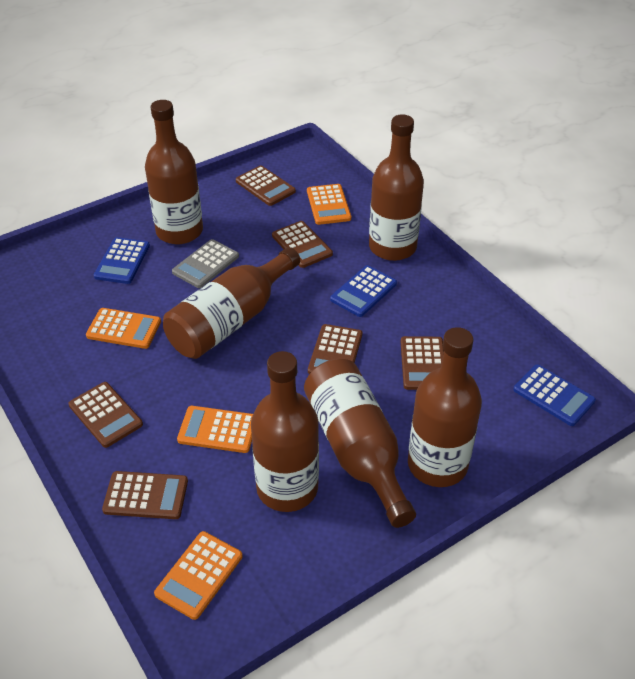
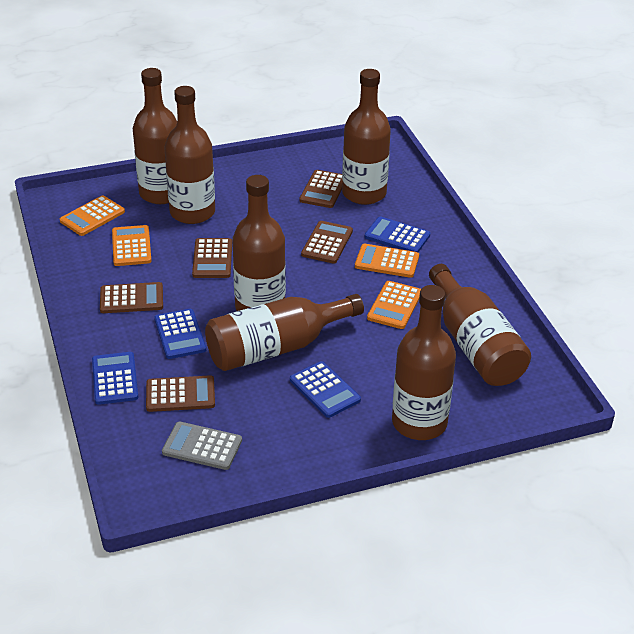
blue calculator: [94,237,150,284] [330,265,397,317] [513,364,596,426] = 3 -> [92,352,138,405] [154,309,206,359] [290,361,361,418] [365,216,430,252] = 4
brown bottle: [145,100,203,244] [163,247,300,359] [251,351,319,512] [304,359,416,528] [369,115,424,261] [408,327,482,487] = 6 -> [133,68,177,204] [164,86,215,224] [205,294,364,371] [233,175,286,311] [342,69,391,205] [392,285,456,440] [429,264,531,386] = 7
brown calculator: [68,382,143,448] [102,471,188,519] [236,165,296,206] [272,221,333,268] [308,324,362,374] [401,336,444,390] = 6 -> [100,282,163,313] [146,375,215,412] [192,238,232,278] [299,170,342,208] [301,221,353,264] = 5

